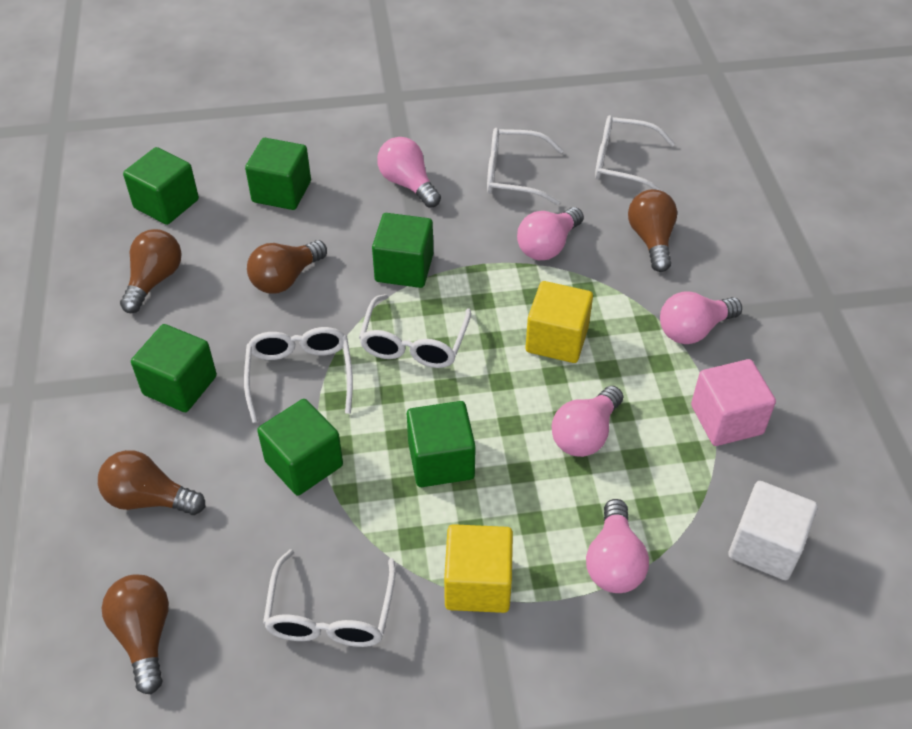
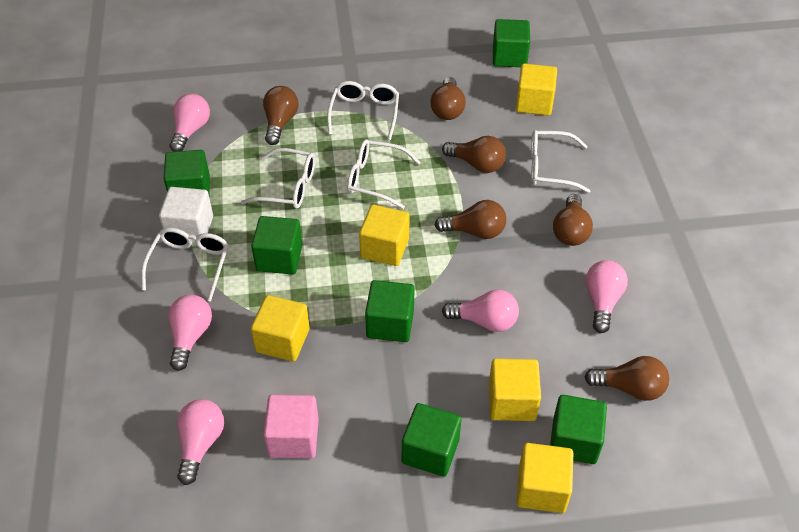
brown light bulb: [98,450,205,515] [101,574,169,694] [120,229,181,313] [247,240,327,294] [628,189,677,272] = 5 -> [263,86,299,145] [430,77,466,120] [435,200,506,239] [442,136,506,173] [553,194,593,246] [585,356,669,401] = 6
yellow cube: [444,524,513,613] [526,281,593,363] = 2 -> [251,295,310,361] [359,205,409,266] [489,359,541,421] [516,63,557,116] [516,443,573,513] = 5

